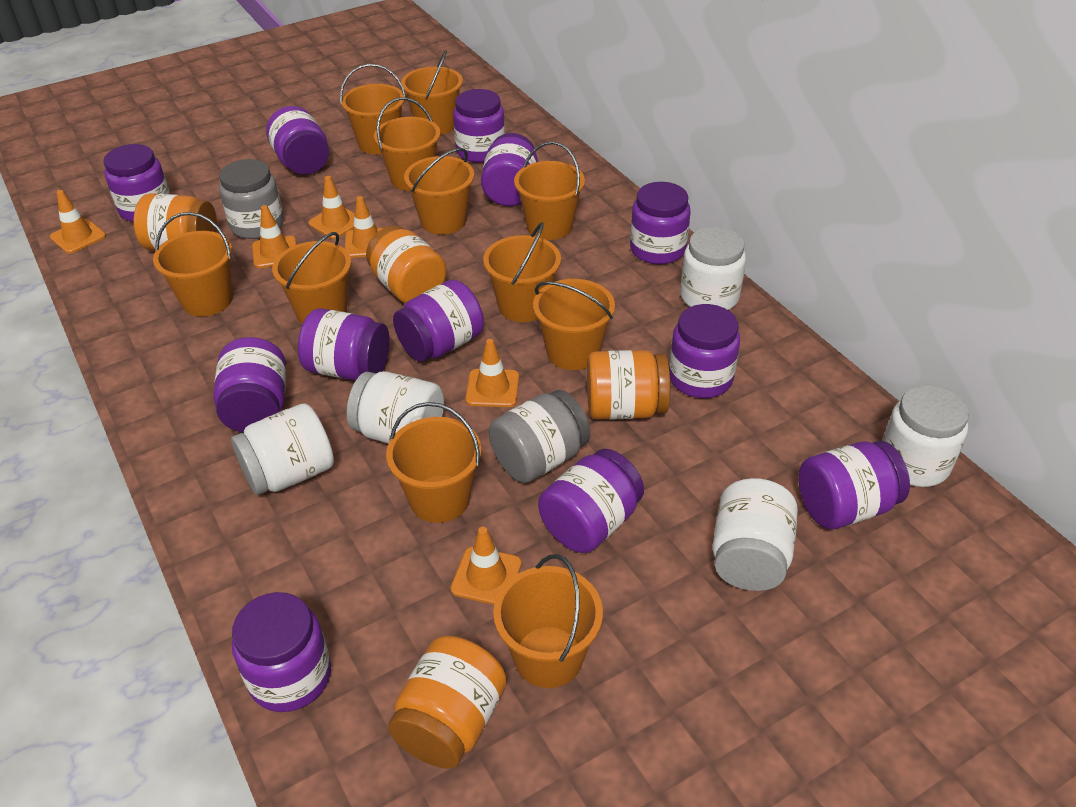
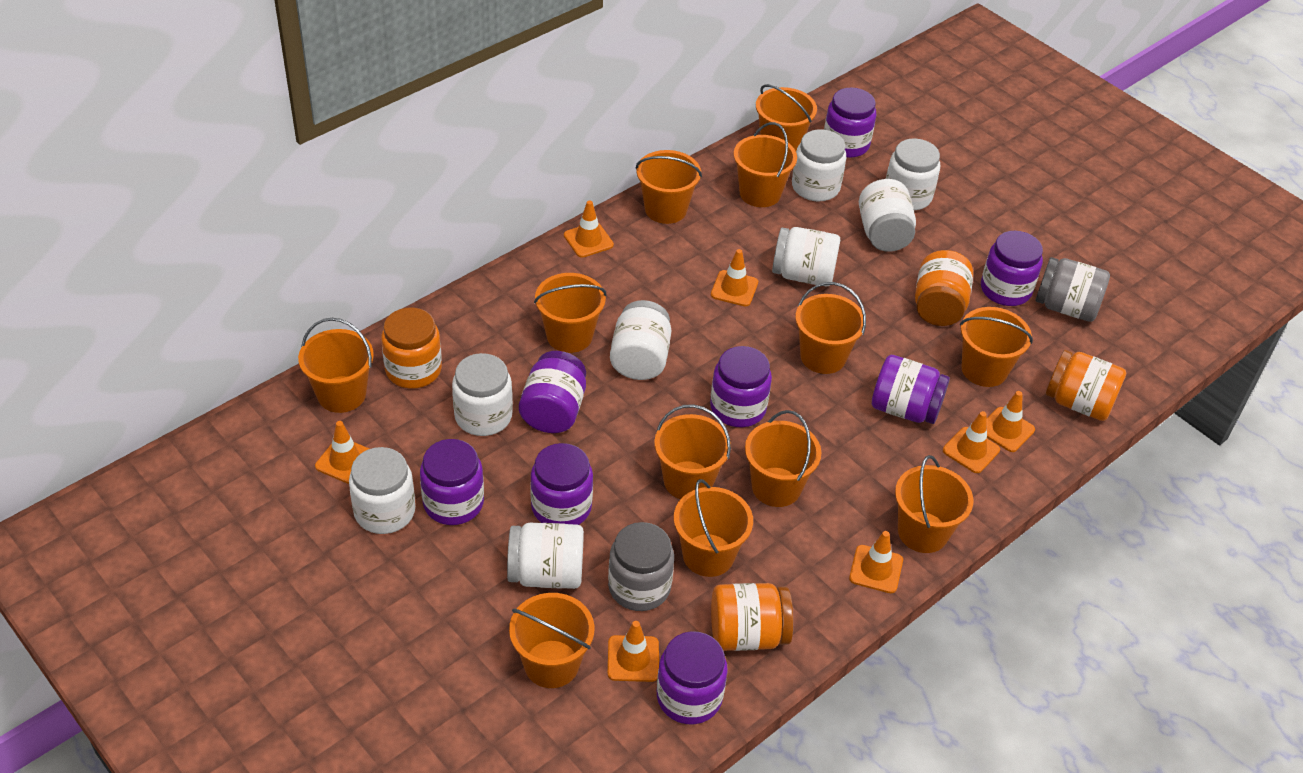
orange bucket: [153,212,233,317] [272,232,351,324] [340,64,406,154] [374,97,441,191] [386,402,481,523] [401,50,463,135] [404,148,474,235] [483,222,561,322] [493,554,603,688] [514,141,585,240] [533,279,615,370] = 11 -> [298,318,374,413] [509,593,594,688] [534,273,607,353] [635,150,702,224] [654,404,731,499] [674,479,753,577] [734,122,797,207] [745,410,822,507] [756,84,817,151] [795,282,866,374] [895,455,973,553] [960,307,1033,387] = 12
orange traffic cone: [50,190,106,254] [252,205,297,268] [309,176,355,239] [345,196,383,258] [451,527,522,605] [465,339,519,407] = 6 -> [315,421,369,484] [564,200,614,258] [608,621,659,682] [711,249,758,306] [849,531,903,593] [943,411,1000,473] [987,391,1035,452] = 7
purple jar: [103,144,170,222] [214,337,286,432] [232,592,331,712] [266,106,329,175] [298,308,390,381] [393,280,484,362] [453,89,505,163] [481,133,538,206] [538,449,644,553] [630,182,691,265] [669,304,740,398] [798,441,910,529] = 12 -> [420,439,484,525] [519,351,586,433] [530,443,593,525] [657,631,728,724] [710,346,772,427] [824,87,876,158] [872,355,950,424] [981,231,1043,306] = 8
white jar: [231,404,334,495] [347,371,444,444] [680,226,746,310] [712,478,798,591] [882,385,969,487] = 5 -> [349,447,415,534] [452,353,513,436] [507,523,584,589] [610,300,671,380] [772,227,840,286] [792,129,846,201] [859,179,916,252] [886,138,940,210] = 8

